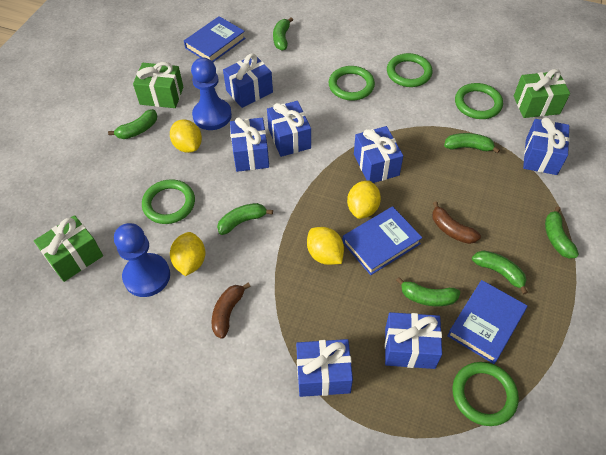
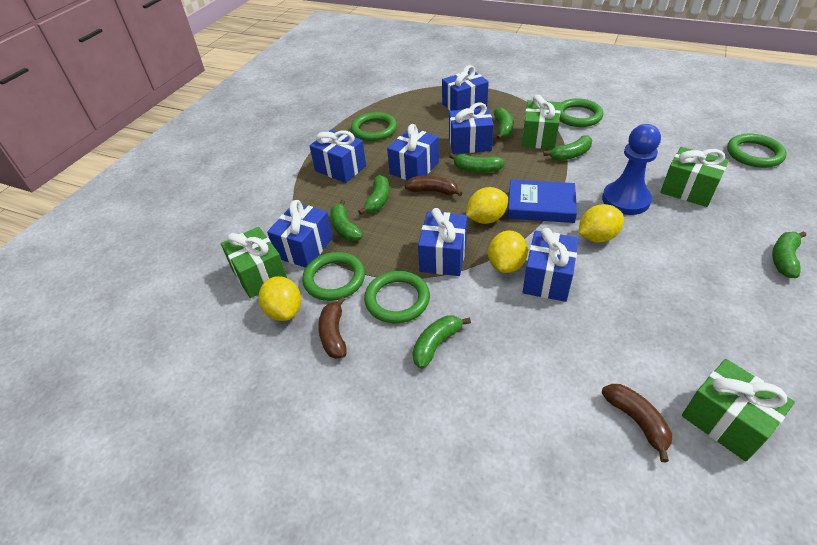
blue book: [184,16,245,62] [342,206,422,275] [447,280,527,364] = 3 -> [507,180,577,223] = 1
blue pawn: [114,223,170,297] [191,58,232,130] = 2 -> [602,124,661,215] = 1
brown banana: [212,283,251,339] [432,201,481,244] = 2 -> [318,296,346,359] [405,175,462,196] [602,384,672,462] = 3
green gift: [34,215,103,282] [133,62,183,108] [514,69,570,118] = 3 -> [221,227,287,298] [522,95,561,149] [660,147,729,207] [682,359,795,462] = 4

